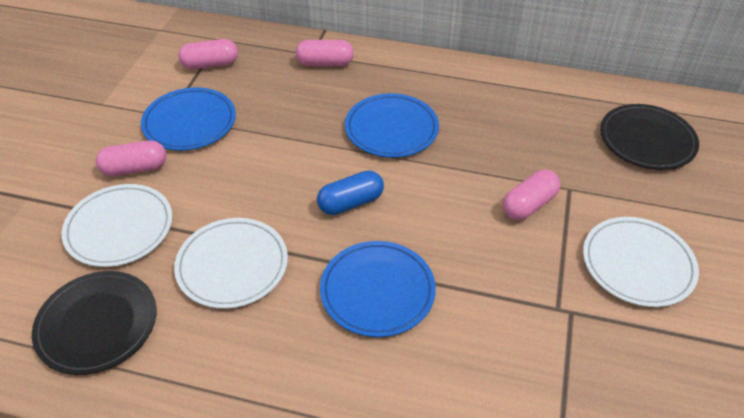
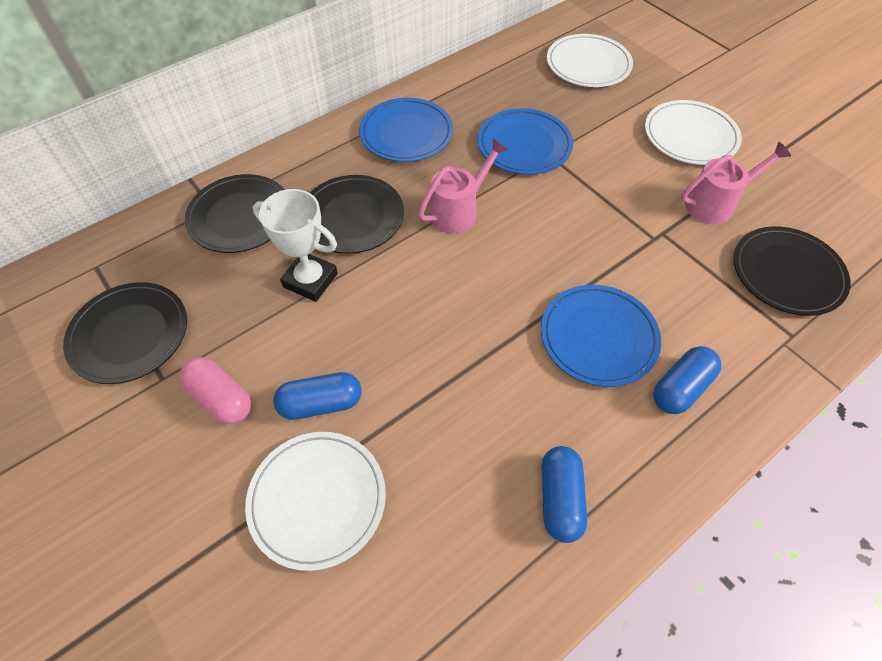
black plate: [32,271,157,375] [600,104,699,170] = 2 -> [63,282,187,384] [185,174,285,253] [310,175,404,254] [734,226,851,316] = 4
blue capsule: [317,170,384,215] = 1 -> [273,372,362,420] [542,446,587,543] [653,346,721,414] = 3
pink capsule: [96,141,166,176] [179,39,238,70] [296,40,354,66] [503,169,560,220] = 4 -> [180,357,251,424] = 1
pink watering can: none = 0 -> [418,139,508,234] [681,141,791,224] = 2
white trophy: none = 0 -> [253,189,338,302] = 1

